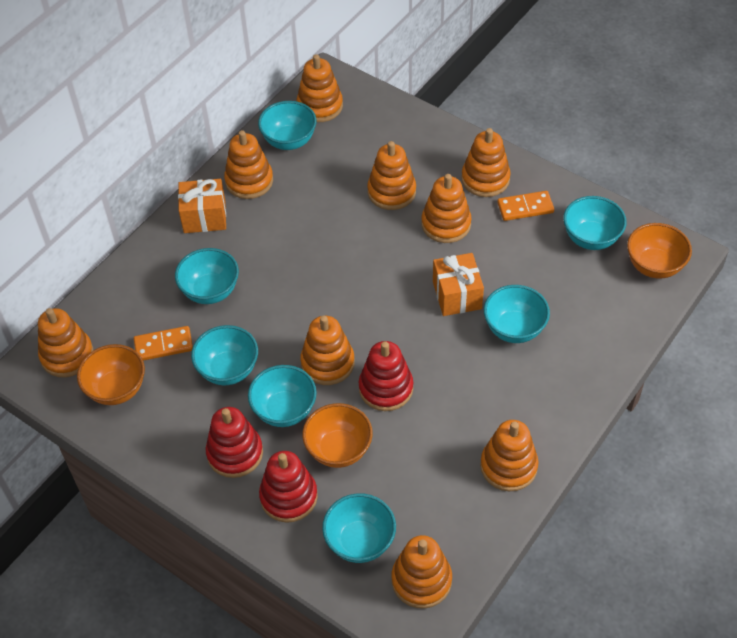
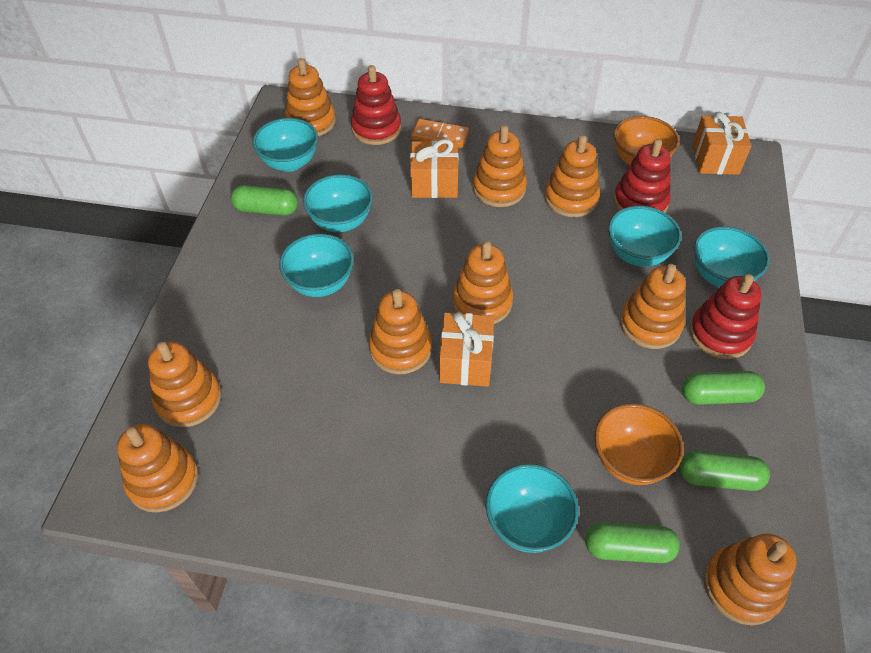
green capsule: none = 0 -> [231,185,298,215] [585,522,680,563] [679,451,770,491] [682,371,765,405] = 4
orange bowl: [77,344,145,405] [302,403,373,468] [627,223,692,279] = 3 -> [594,404,683,485] [613,116,679,165] = 2
orange domino: [134,326,193,361] [497,191,554,221] = 2 -> [411,119,469,148] = 1
orange gift: [178,179,226,233] [433,253,484,316] = 2 -> [410,139,459,198] [439,312,494,387] [693,112,751,175] = 3
turquoise bowl: [175,248,239,304] [191,325,258,385] [248,365,317,427] [258,101,316,150] [322,493,396,563] [484,285,550,343] [563,196,627,250] = 7 -> [253,118,318,172] [279,234,354,297] [303,174,373,232] [486,464,579,553] [608,206,681,267] [694,226,770,287] = 6

